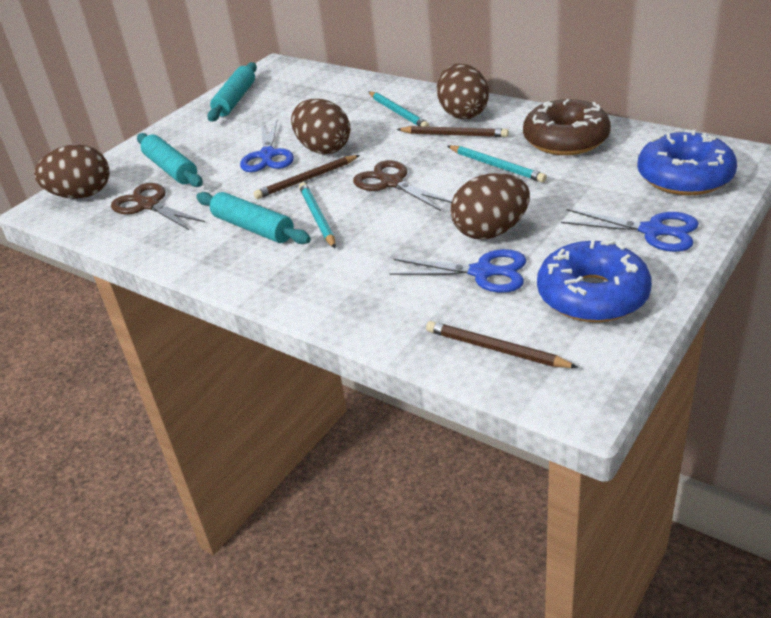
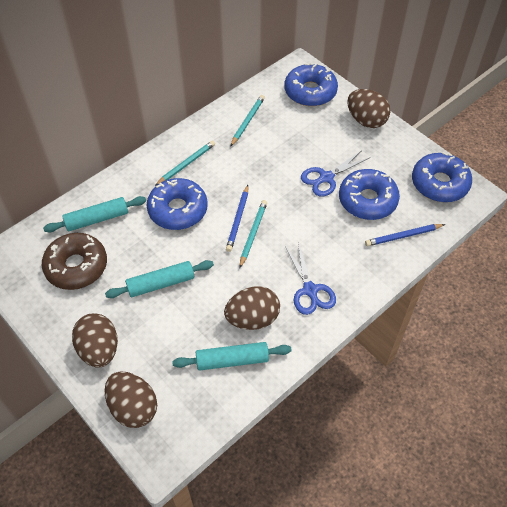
blue donut: [537,240,652,322] [637,130,737,195] = 2 -> [147,178,208,230] [285,63,338,106] [339,169,400,220] [412,152,472,202] = 4
blue pencil: none = 0 -> [226,185,248,252] [365,224,445,246] = 2
blue scissors: [240,120,294,172] [389,249,526,293] [561,209,699,252] = 3 -> [285,243,336,315] [301,151,370,197] = 2
brown pencil: [254,155,360,199] [397,126,509,137] [426,321,578,368] = 3 -> none = 0
brown scissors: [111,183,205,230] [353,160,452,211] = 2 -> none = 0

